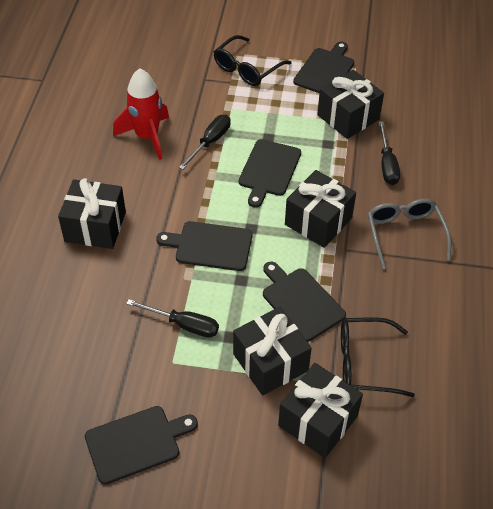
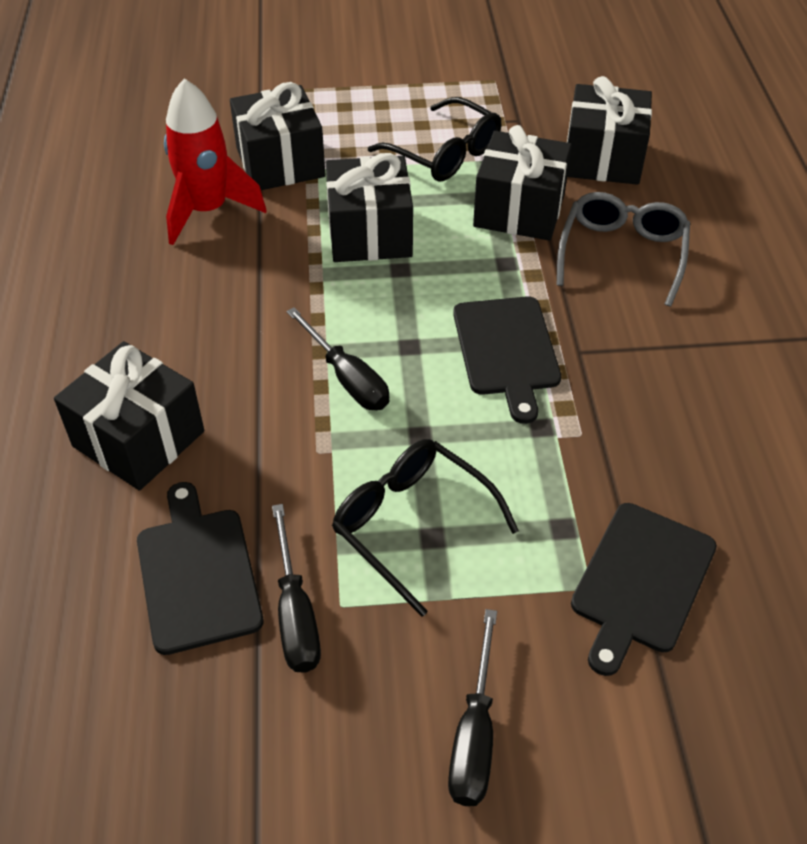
black cutting board: [85,406,198,485] [156,221,252,271] [239,139,301,208] [263,262,346,342] [293,42,354,93] = 5 -> [137,482,263,655] [453,296,561,424] [571,503,717,676] = 3

